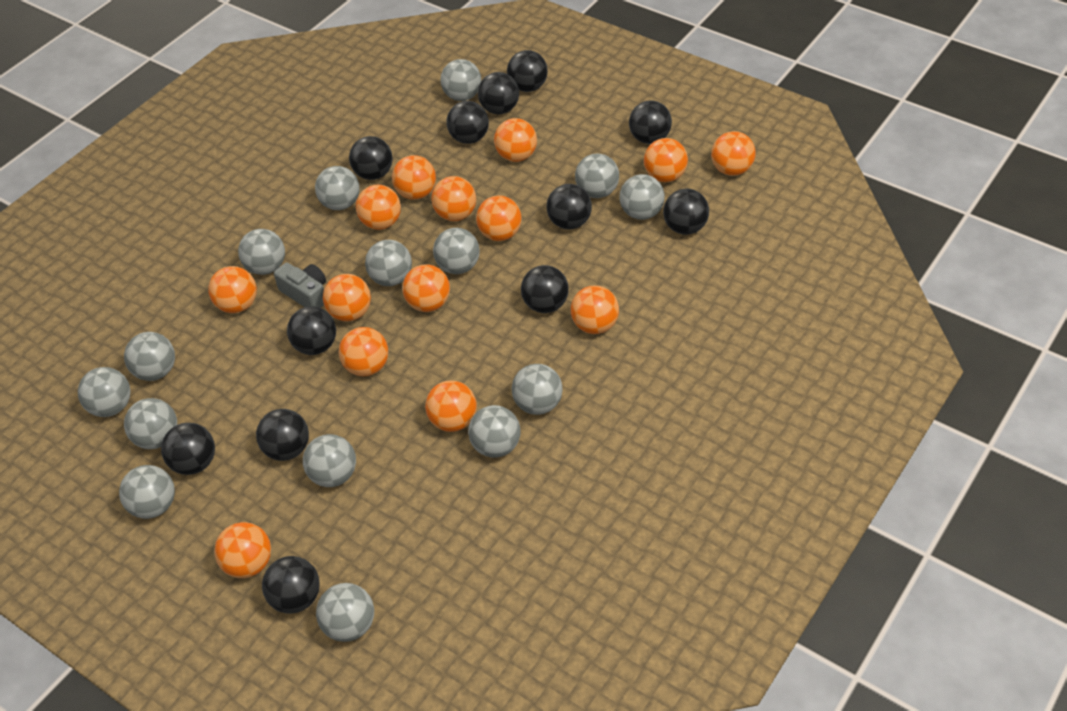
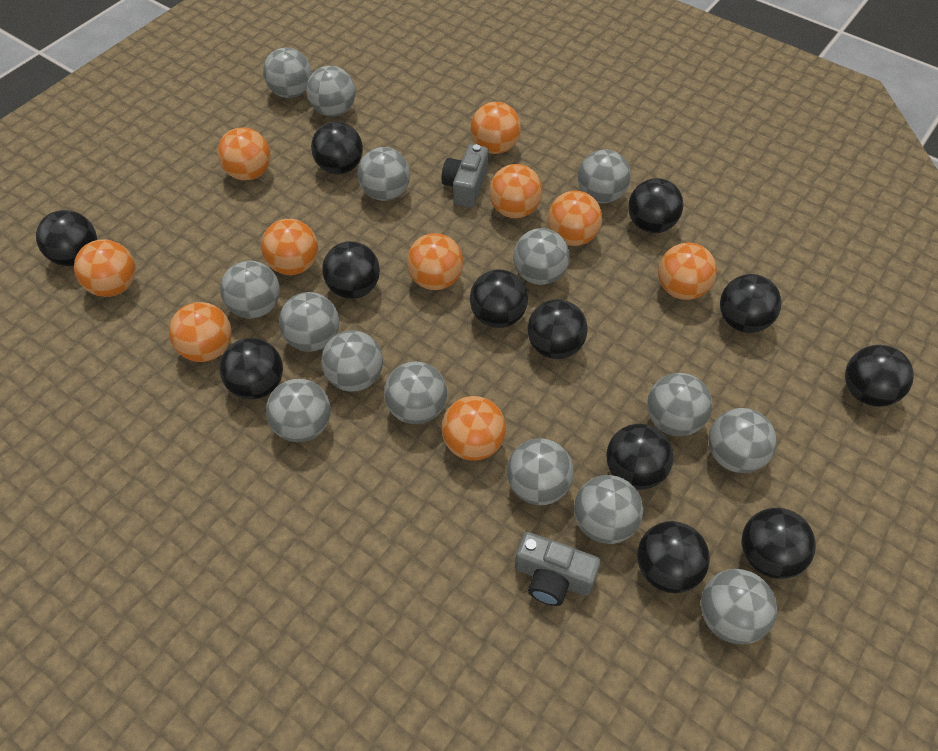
grey camera: [274,262,326,308] = 1 -> [442,144,489,208] [515,532,600,606] = 2
orange ball: [209,266,257,313] [214,522,271,578] [323,274,371,321] [339,327,388,376] [356,185,401,230] [392,155,436,200] [402,264,450,312] [425,380,477,432] [431,176,476,221] [476,196,522,241] [494,118,537,162] [571,285,619,334] [644,138,688,182] [711,131,756,176] = 14 -> [74,239,136,297] [169,302,232,362] [217,127,271,181] [261,219,318,275] [407,233,463,290] [442,396,506,461] [471,102,521,154] [489,164,543,218] [547,190,602,246] [658,243,717,300] = 10

